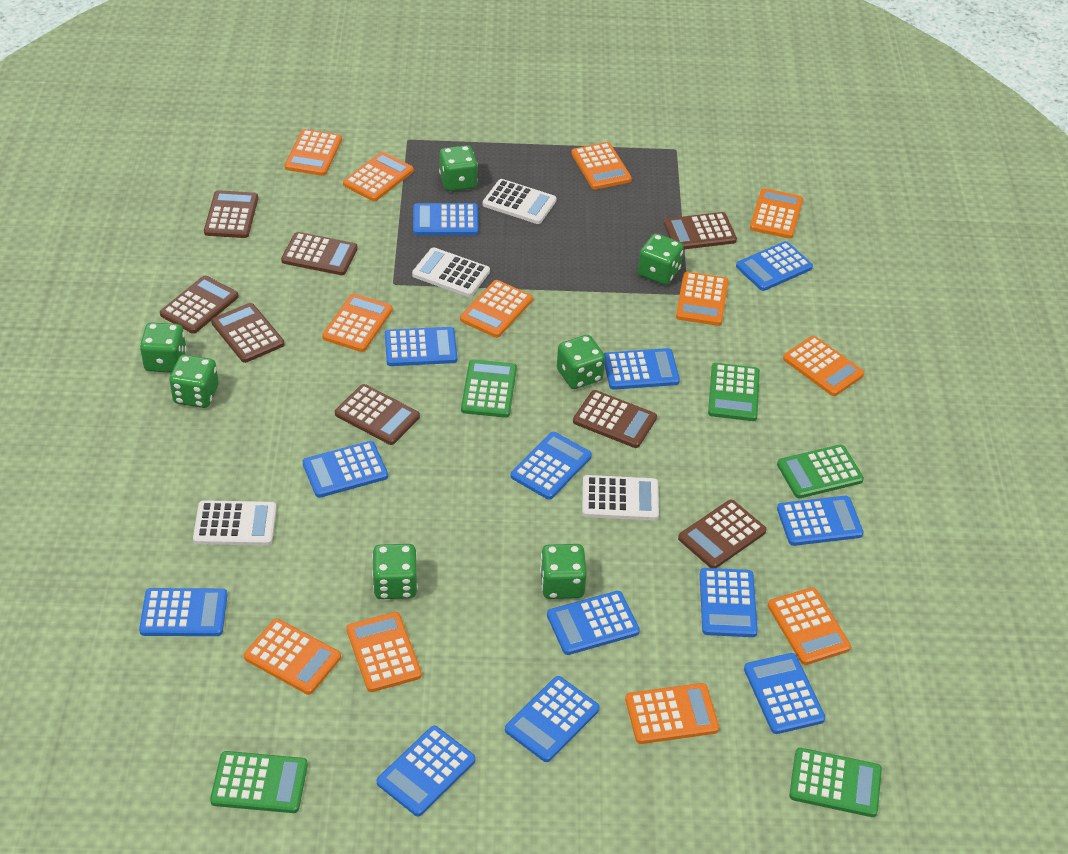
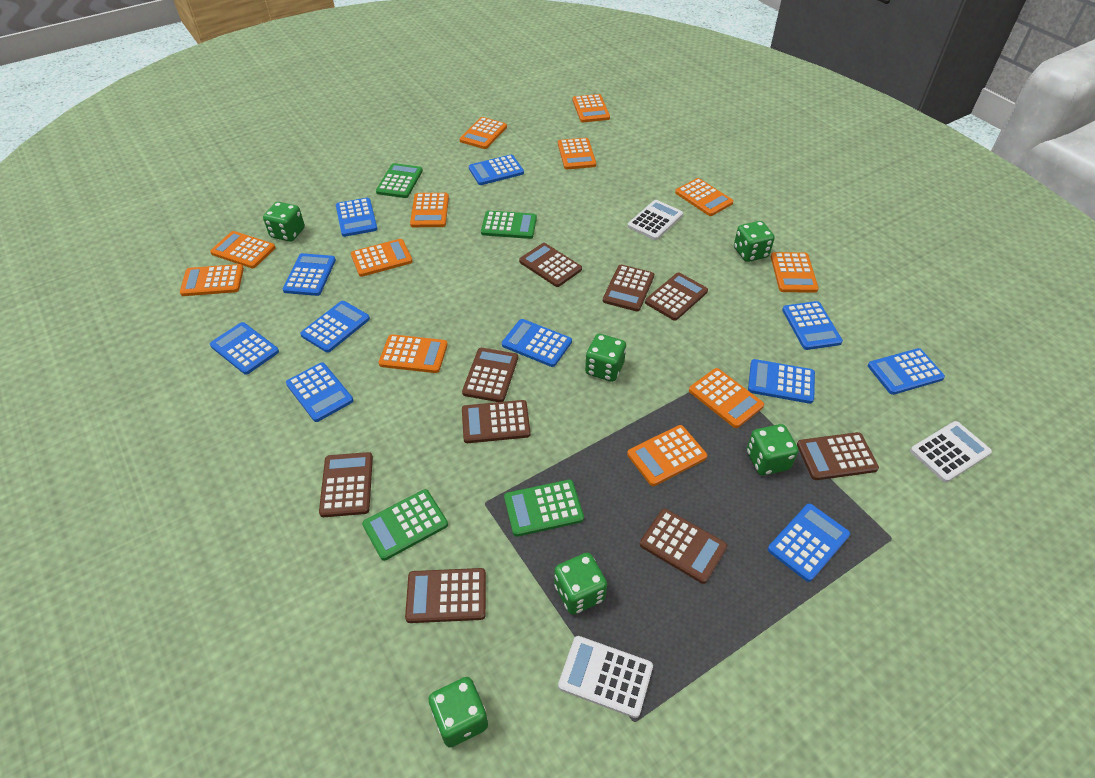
blue calculator: [139,588,228,636] [303,441,388,498] [377,726,476,816] [385,327,457,366] [413,203,479,235] [505,676,600,762] [511,432,592,500] [547,591,640,655] [604,348,680,390] [700,568,758,637] [736,241,813,291] [744,653,825,734] [777,496,864,546] = 13 -> [210,322,279,375] [283,253,336,296] [286,362,353,422] [300,301,370,353] [336,198,378,237] [469,155,524,185] [502,319,572,367] [748,359,815,404] [768,504,850,582] [782,301,843,350] [868,348,945,395] = 11
brown calculator: [160,276,239,334] [204,190,258,238] [211,303,285,363] [281,232,358,275] [335,384,420,445] [573,390,657,448] [664,212,737,250] [678,500,766,568] = 8 -> [319,452,373,517] [405,568,486,623] [462,348,518,402] [462,400,531,443] [519,243,582,287] [603,265,654,311] [640,509,727,584] [645,272,708,321] [797,432,879,480] = 9
green calculator: [210,751,308,813] [461,359,517,418] [708,363,760,421] [777,445,864,498] [789,748,882,817] = 5 -> [362,489,448,561] [376,163,423,198] [481,211,537,239] [504,480,584,537] = 4
green dice: [140,322,187,373] [170,355,219,408] [372,544,418,599] [439,145,478,191] [540,544,587,599] [557,335,605,389] [638,233,684,285] = 7 -> [263,202,305,242] [428,677,488,747] [554,553,607,615] [585,334,626,382] [734,221,775,262] [747,424,798,476] = 6
white calculator: [193,500,277,546] [412,247,490,297] [483,179,557,224] [582,475,659,521] = 4 -> [558,636,653,718] [628,200,683,240] [910,421,992,482] = 3

